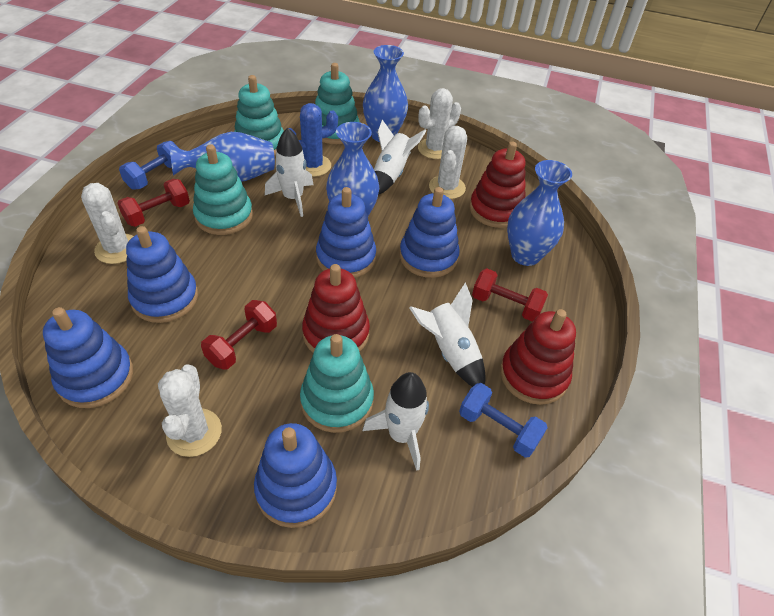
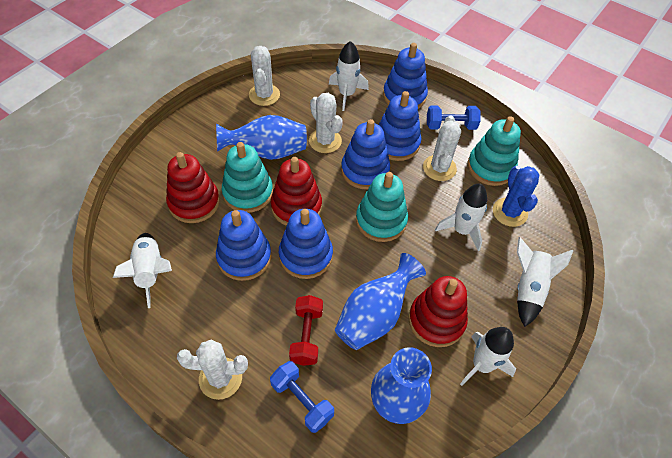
blue vase: [169,132,275,182] [326,122,379,216] [363,45,408,142] [507,160,572,266] = 4 -> [216,115,307,160] [335,253,426,350] [371,347,432,424] = 3
red dumbbell: [117,179,190,227] [201,300,277,370] [472,268,548,322] = 3 -> [289,295,323,366] = 1
turquoise stacking toy: [193,144,253,235] [234,75,284,156] [300,334,374,433] [315,63,360,144] = 4 -> [222,142,273,213] [356,172,408,242] [468,116,521,186] = 3
white rocket: [265,128,313,217] [362,372,429,471] [374,119,426,195] [409,283,486,387] = 4 -> [113,233,172,308] [329,41,369,111] [435,184,487,251] [460,327,516,386] [517,237,573,327] = 5

